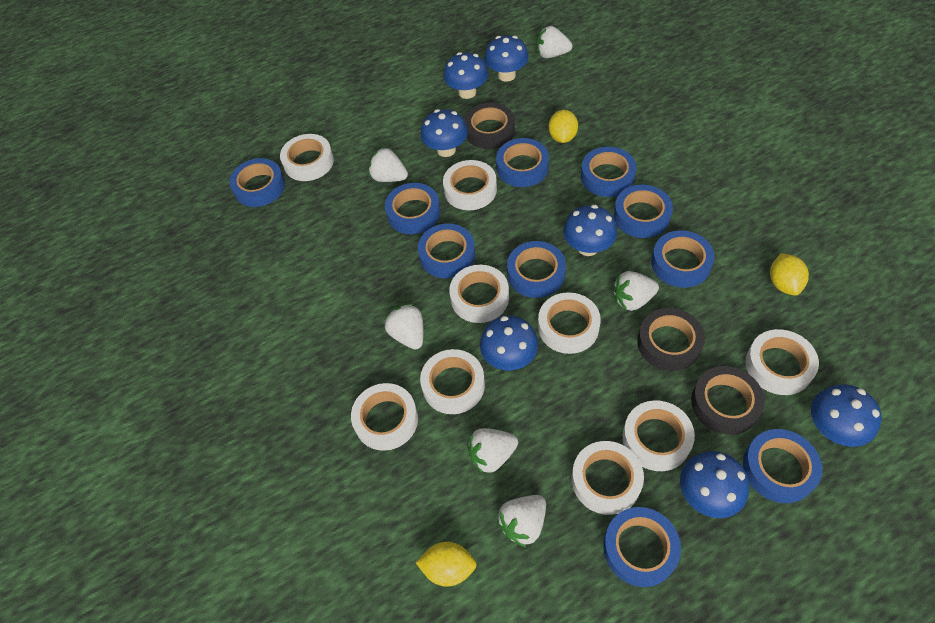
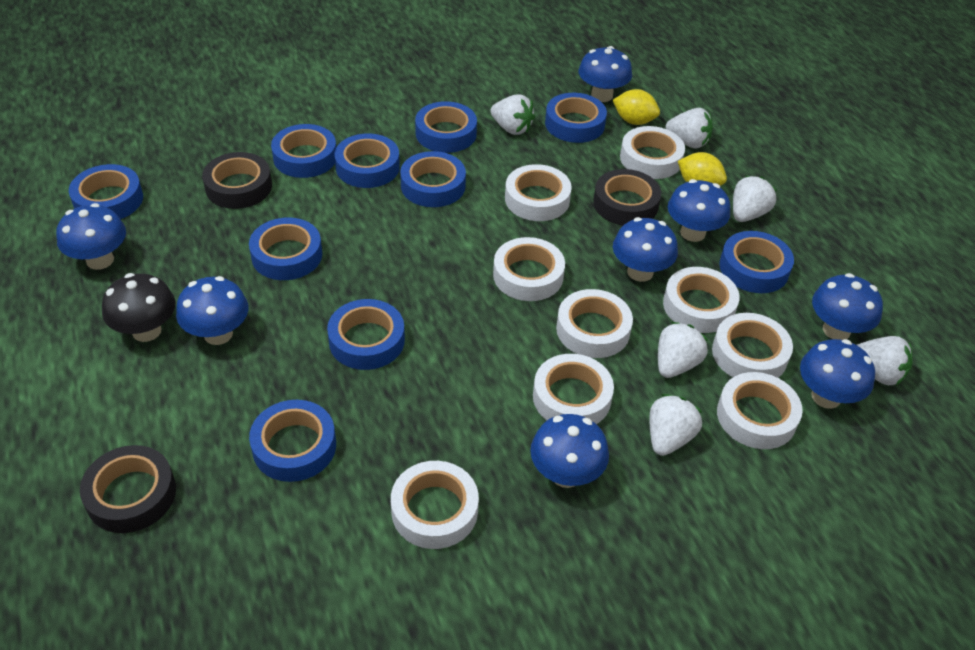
black mushroom: none = 0 -> [102,273,175,342] = 1
blue mushroom: [421,109,468,157] [444,52,488,99] [480,316,538,371] [484,36,529,82] [563,205,617,256] [680,451,749,518] [811,384,882,447] = 7 -> [56,203,126,270] [176,276,249,345] [530,414,609,488] [578,46,632,102] [613,217,678,282] [668,179,730,242] [800,339,875,409] [812,273,883,340] = 8
yellow lemon: [416,542,477,587] [548,110,578,143] [770,253,809,296] = 3 -> [613,89,660,125] [678,152,727,186] = 2

